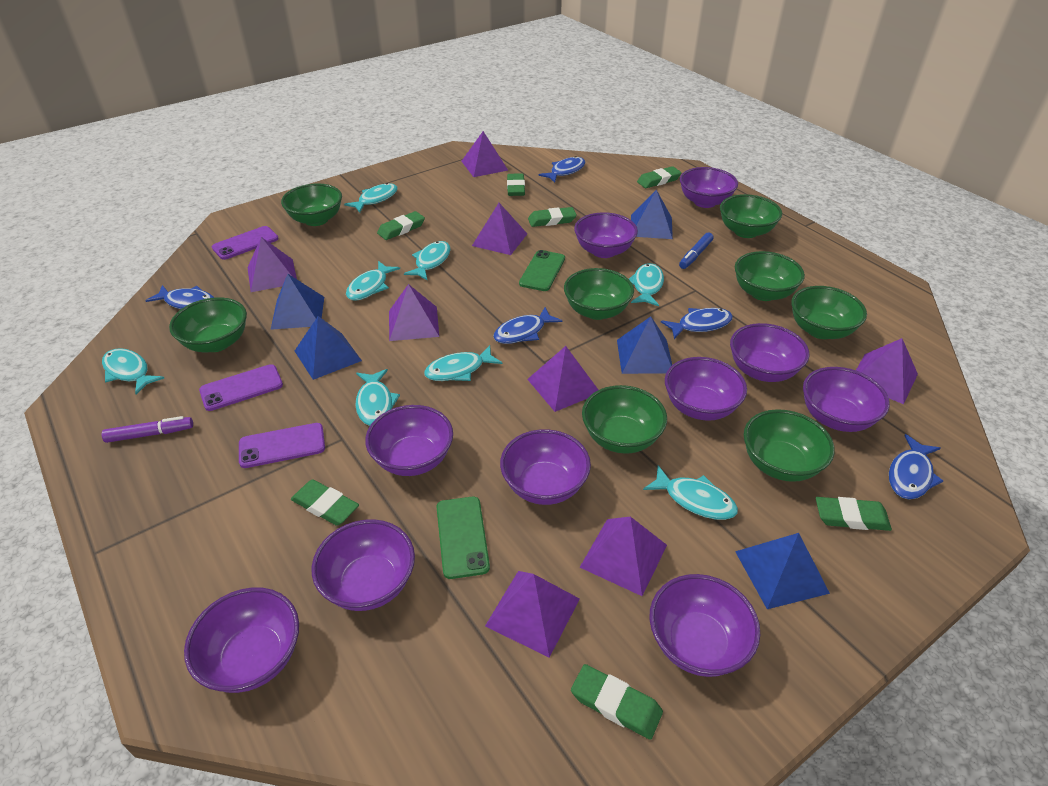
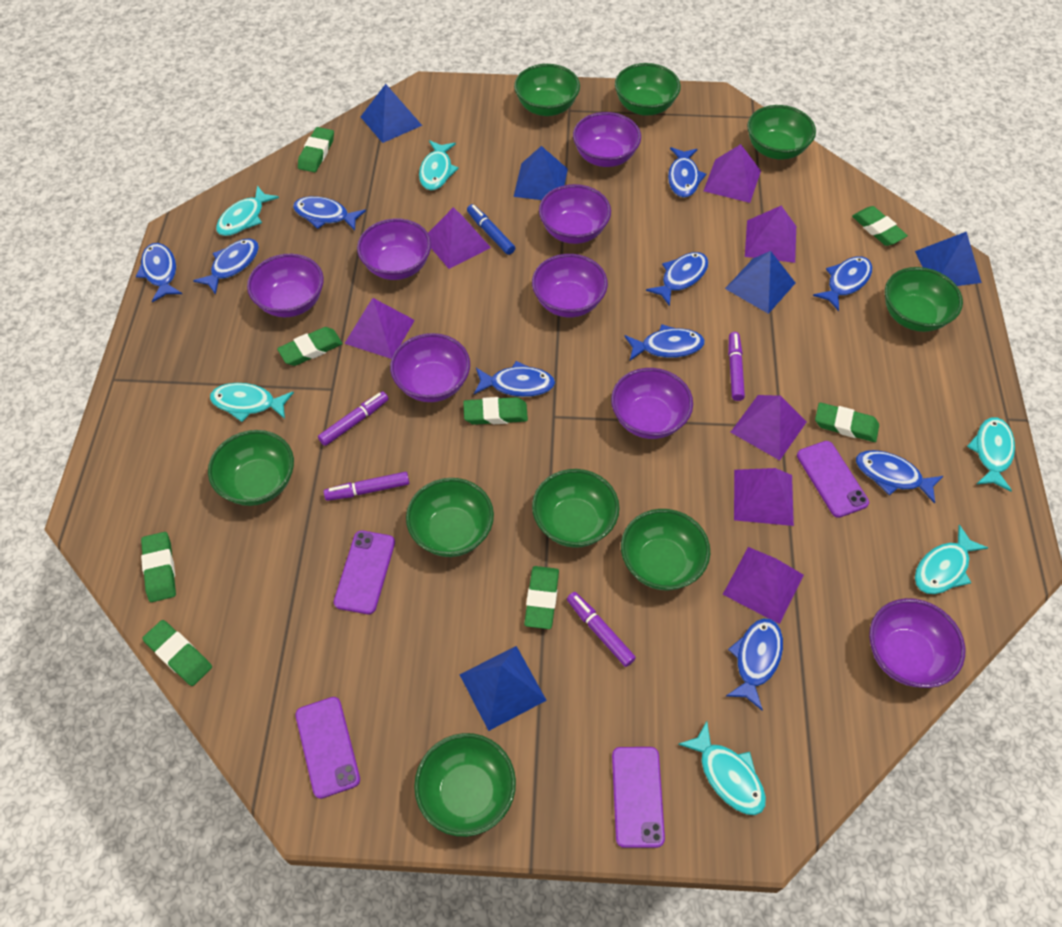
blue fish: [145,285,214,309] [493,307,562,344] [539,156,585,183] [661,308,733,339] [889,434,943,499] = 5 -> [136,243,182,302] [193,238,259,295] [293,196,366,231] [474,361,555,397] [625,324,705,361] [646,252,709,306] [668,147,706,198] [725,618,783,711] [813,256,872,311] [856,450,943,504] = 10
green bowl: [169,297,247,352] [281,183,342,226] [564,268,634,320] [582,385,667,454] [720,194,782,238] [735,251,805,301] [744,409,835,482] [791,286,867,339] = 8 -> [208,430,294,506] [406,478,494,557] [414,733,516,837] [514,64,580,116] [532,469,620,548] [615,63,681,116] [621,509,710,591] [747,105,816,160] [885,267,963,332] = 9
green eraser: [291,479,359,526] [377,211,425,240] [507,174,525,196] [528,207,577,227] [571,664,663,740] [637,166,682,188] [816,497,892,531] = 7 -> [141,532,176,602] [142,620,212,686] [277,327,343,366] [298,127,334,172] [463,397,528,425] [524,566,559,629] [815,402,879,442] [852,206,908,246] = 8
green phone: [437,497,490,579] [519,250,565,291] = 2 -> none = 0
purple bowl: [184,587,299,693] [312,519,415,611] [365,405,453,476] [500,429,591,505] [574,212,638,258] [649,574,760,677] [665,357,747,421] [680,167,738,208] [730,323,809,382] [803,367,890,432] = 10 -> [247,254,324,317] [357,218,431,280] [390,333,470,402] [532,254,608,317] [539,184,611,244] [573,112,641,167] [611,368,693,439] [869,598,965,688] = 8
purple marker: [102,416,193,443] = 1 -> [318,391,389,446] [324,472,409,501] [567,592,636,667] [728,332,745,401] = 4
purple phone: [199,364,283,411] [212,226,279,260] [239,423,325,468] = 3 -> [295,697,360,799] [334,530,395,614] [612,747,665,848] [797,441,869,518] = 4
purple pyramid: [247,237,297,292] [389,284,439,341] [461,131,508,177] [472,203,527,255] [485,571,580,658] [527,346,598,412] [580,516,667,596] [856,338,918,404] = 8 -> [344,298,415,359] [428,207,491,269] [704,144,761,203] [723,547,804,624] [731,395,806,460] [734,468,794,526] [745,206,796,263] = 7
turquoise fish: [102,348,164,394] [344,183,397,213] [346,261,400,301] [355,369,400,426] [404,241,451,281] [424,345,502,381] [629,263,664,306] [643,465,738,520] = 8 -> [210,383,294,422] [216,186,279,236] [419,140,459,190] [678,721,766,815] [915,525,988,594] [967,417,1015,492] = 6

